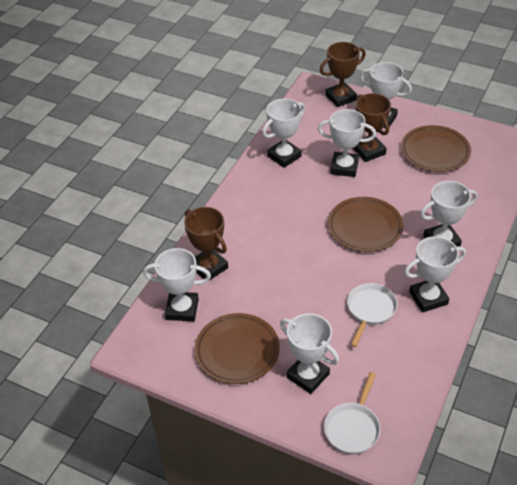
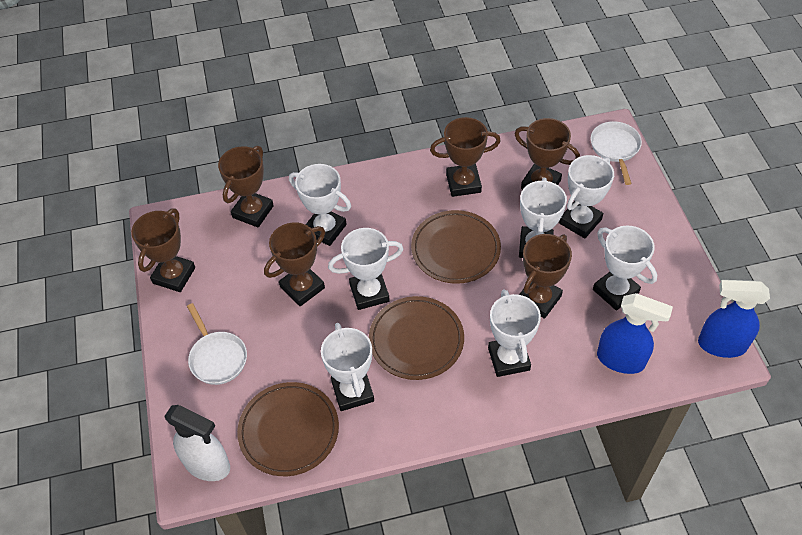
blue spray bottle: none = 0 -> [597,293,673,374] [698,280,770,358] = 2
brown trophy: [184,207,228,280] [320,42,366,107] [353,93,391,162] = 3 -> [131,208,195,292] [218,146,274,228] [264,222,325,306] [430,117,501,197] [515,118,580,189] [519,234,572,319] = 6
white spray bottle: none = 0 -> [164,405,230,481] = 1

